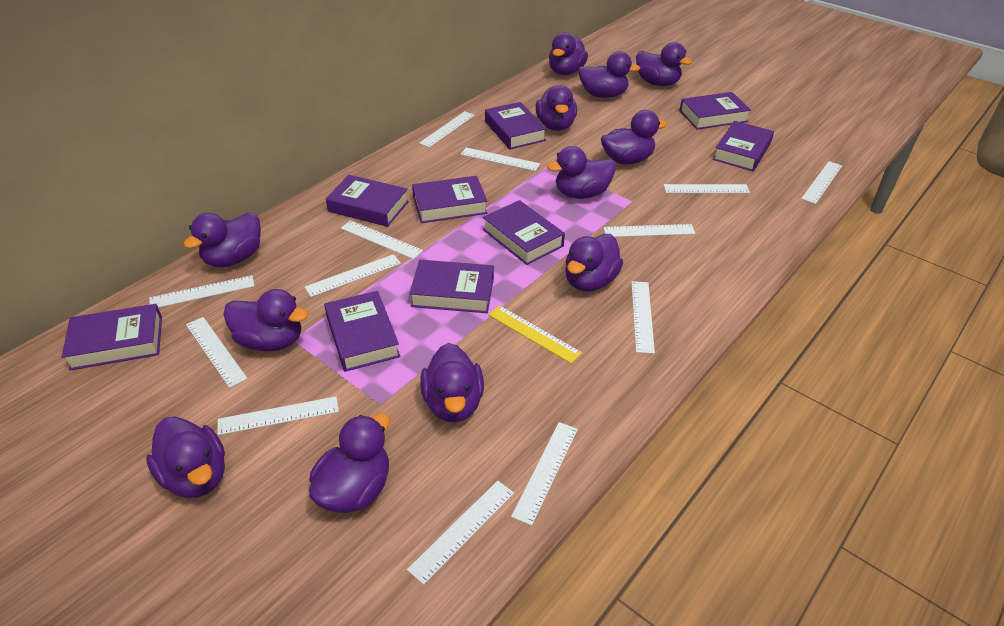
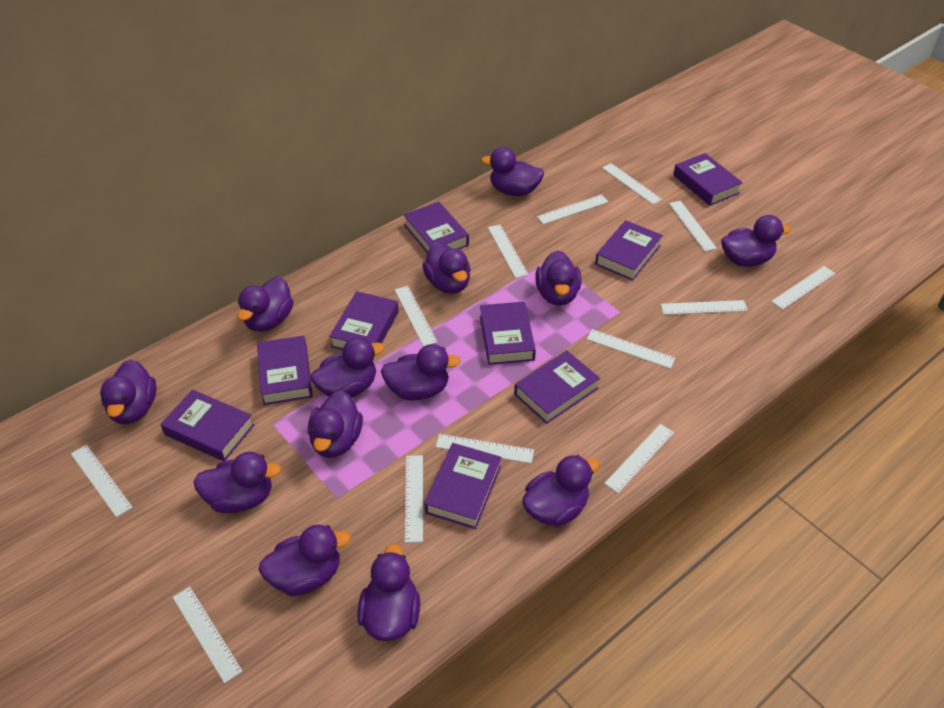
purple duck: [146,416,225,498] [183,212,261,267] [223,289,308,351] [309,413,390,513] [420,343,484,422] [535,85,577,131] [547,146,616,199] [549,32,588,75] [565,234,623,291] [578,51,641,98] [601,110,667,165] [636,42,692,86] = 12 -> [100,359,157,424] [193,452,281,513] [237,276,294,332] [259,525,351,596] [308,390,363,458] [310,338,385,398] [357,544,420,641] [381,344,461,400] [422,241,471,294] [481,147,544,196] [522,455,600,527] [535,250,581,306] [721,215,791,267] = 13
yellow ruler: [488,305,582,364] = 1 -> none = 0

